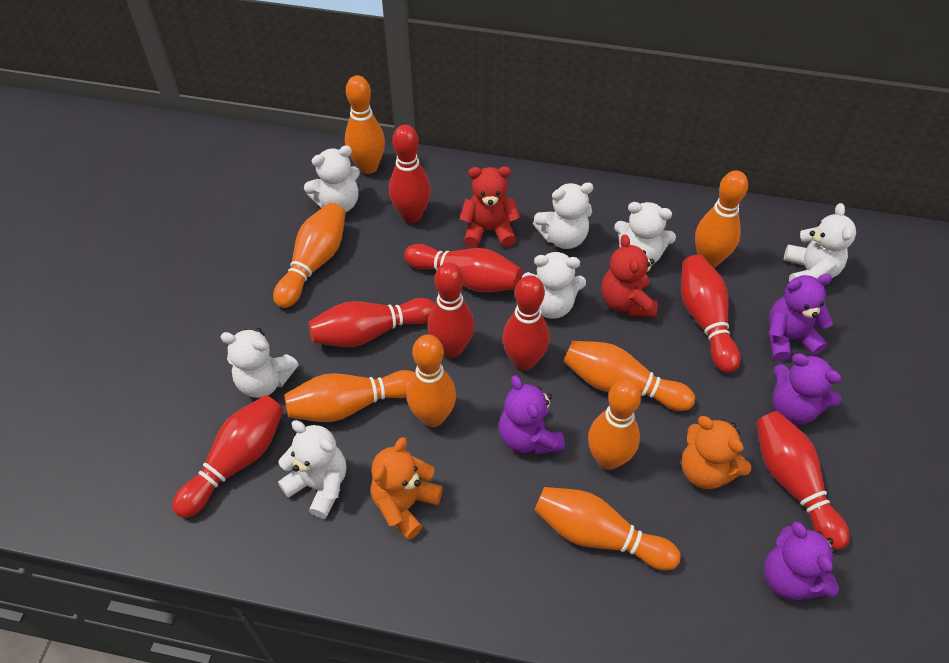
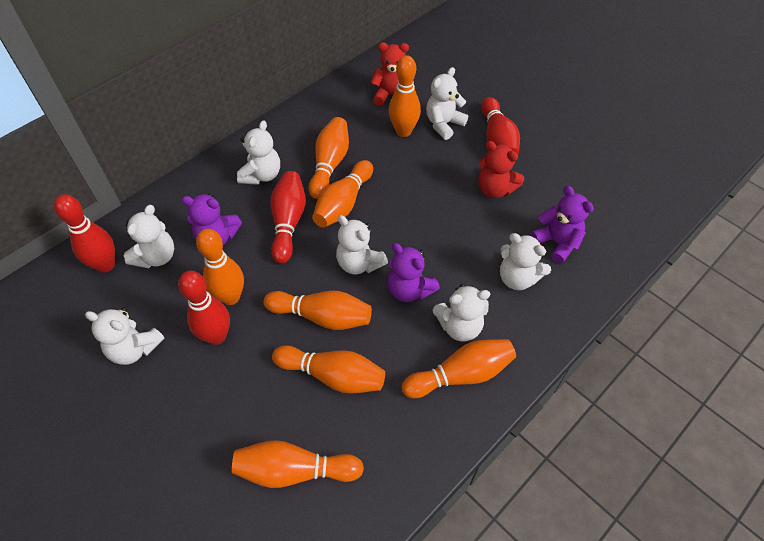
orange teddy bear: [371,437,443,540] [681,416,751,489] = 2 -> none = 0
purple teddy bear: [499,375,565,455] [764,521,839,600] [769,274,833,361] [773,353,841,425] = 4 -> [182,194,242,245] [387,243,440,302] [530,186,594,264] = 3
red bowling pin: [172,395,284,518] [308,298,435,347] [389,125,431,223] [404,244,522,293] [428,262,474,358] [502,275,550,370] [681,255,740,373] [757,411,850,550] = 8 -> [54,194,115,273] [178,271,230,345] [270,171,306,264] [481,97,520,155] = 4

